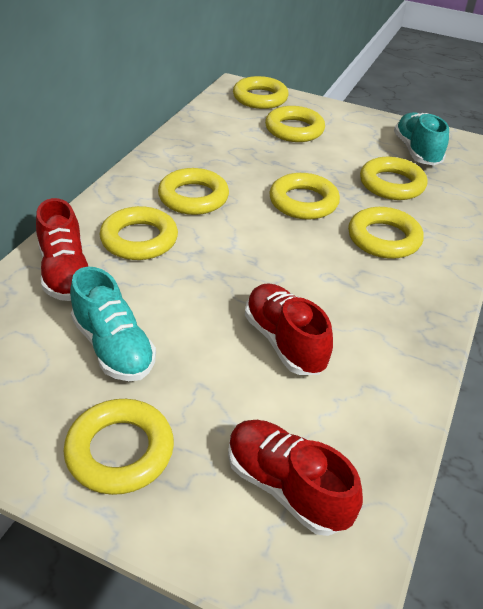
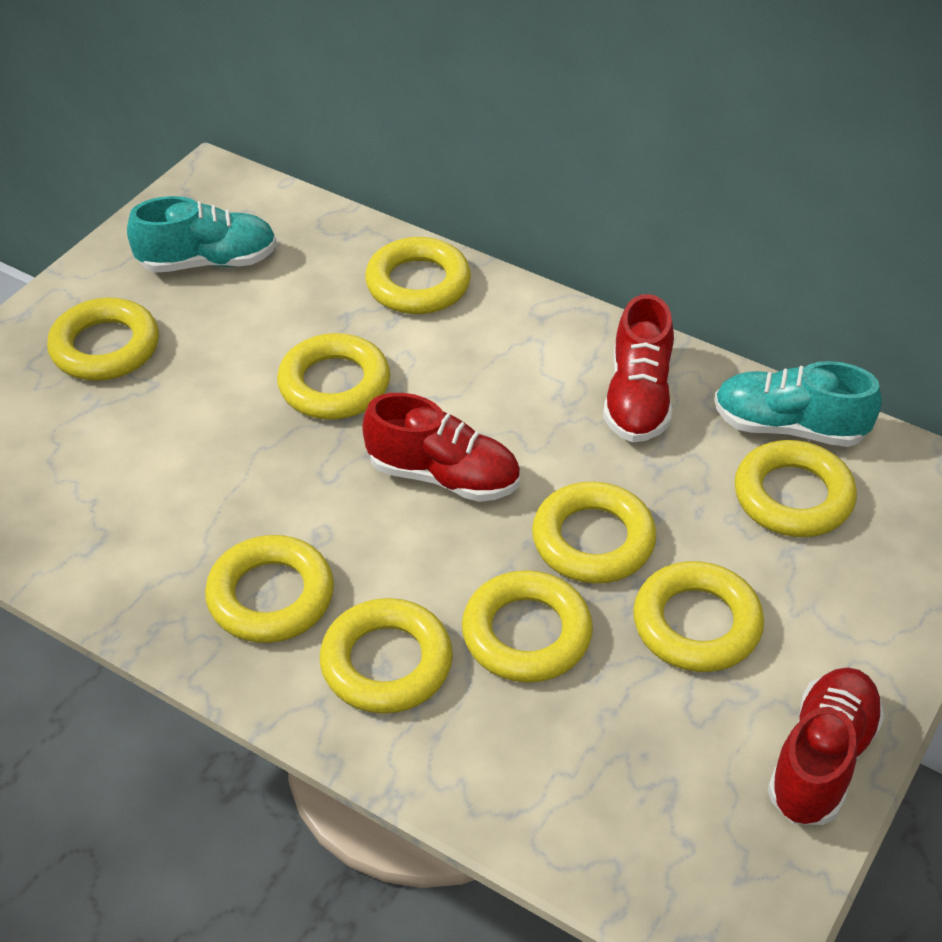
yellow ring: [63,399,174,495] [100,206,178,260] [158,168,229,215] [233,76,289,109] [265,106,325,142] [270,173,340,220] [348,207,424,259] [360,157,427,200] = 8 -> [47,298,159,381] [205,535,334,643] [277,333,390,420] [320,598,453,714] [365,237,471,314] [462,570,593,683] [532,482,657,583] [633,561,764,672] [734,440,857,537] = 9

